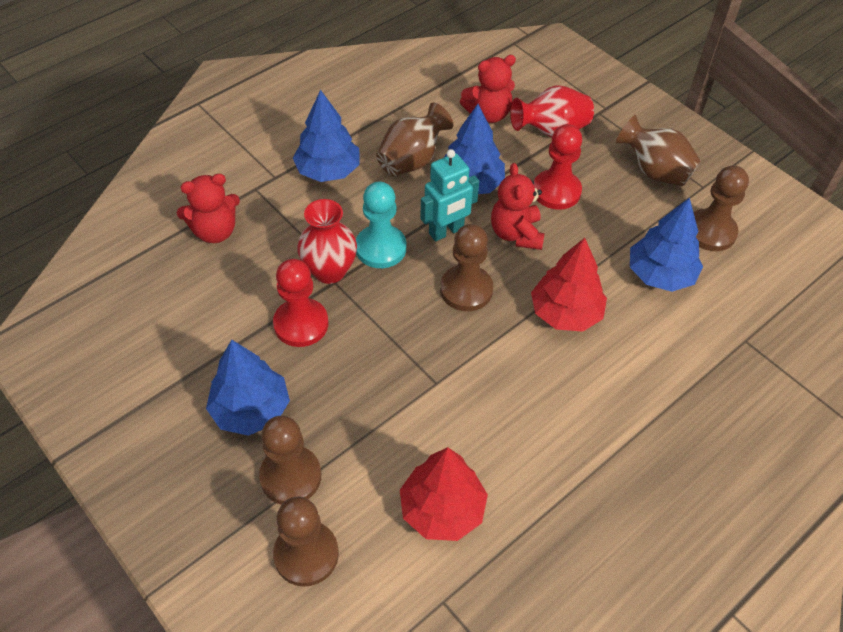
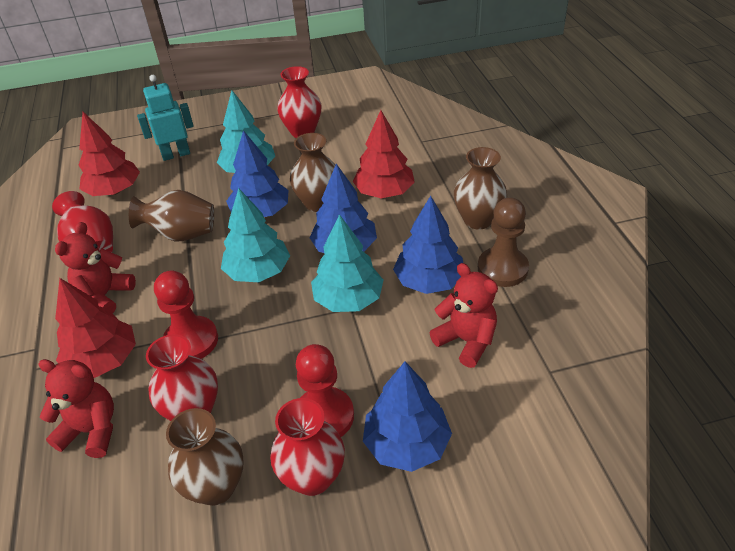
brown pawn: [259,416,321,505] [273,497,339,587] [440,224,493,311] [694,165,749,251] = 4 -> [478,198,529,287] = 1
brown vase: [376,103,453,176] [616,115,701,186] = 2 -> [129,190,214,242] [166,408,244,506] [290,133,335,212] [454,147,507,230] = 4
red tree: [400,447,488,541] [531,238,607,332] = 2 -> [55,278,136,378] [79,112,140,196] [353,110,415,198] = 3
red vase: [297,199,357,284] [510,85,594,137] = 2 -> [52,191,113,253] [146,334,218,421] [270,398,345,496] [277,66,321,138] = 4
turquoise pawn: [356,181,406,268] = 1 -> none = 0
turquoise tree: none = 0 -> [217,90,275,173] [221,188,290,282] [311,214,384,312] = 3

